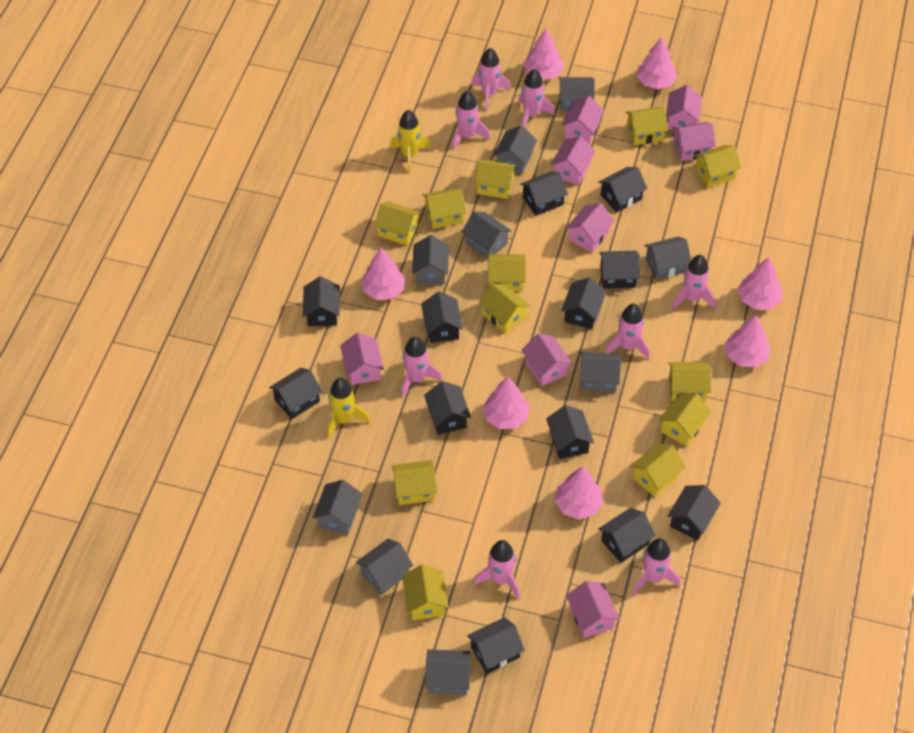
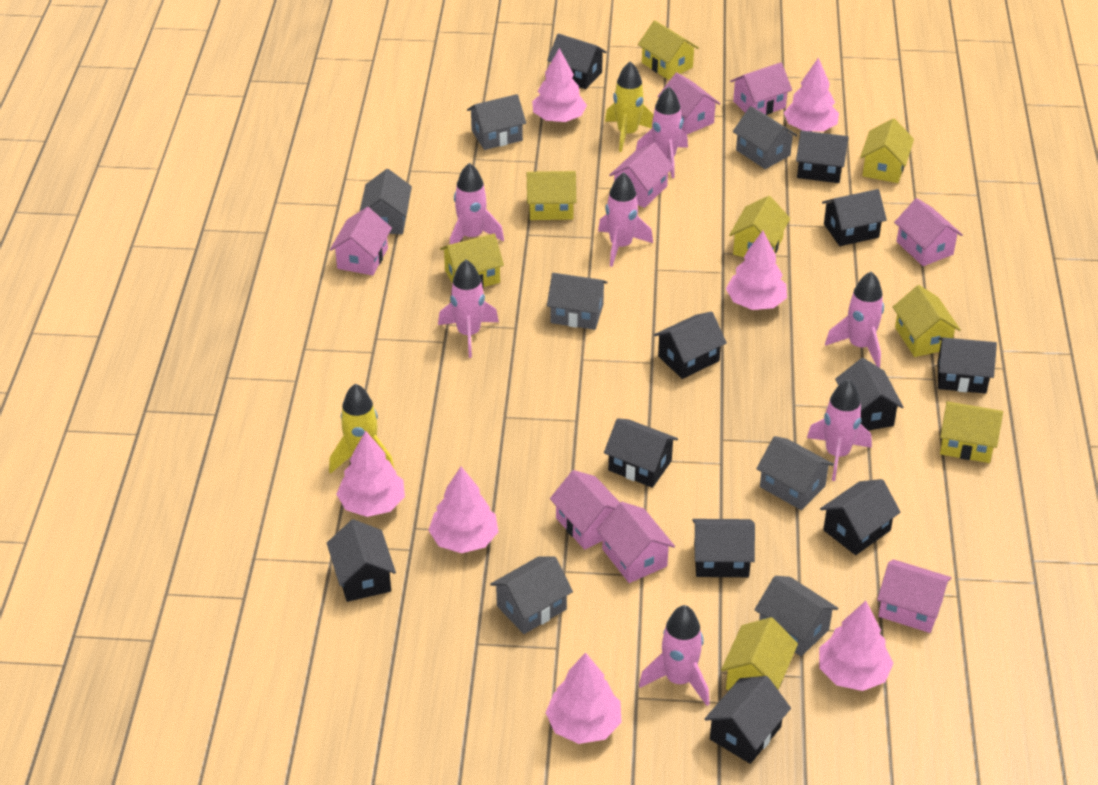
black house: [269,368,322,419] [303,276,340,326] [421,291,463,343] [424,381,471,435] [467,617,525,674] [520,171,568,216] [546,405,594,459] [561,277,606,329] [598,167,647,212] [599,251,640,289] [599,508,656,563] [668,485,721,540] = 12 -> [327,519,396,602] [547,33,607,89] [604,418,678,488] [654,311,727,379] [692,519,755,577] [705,676,791,764] [796,130,848,183] [820,479,901,555] [822,189,887,246] [835,358,903,430] [938,337,997,394] = 11
grey house: [313,480,363,535] [356,539,413,595] [412,235,449,284] [425,649,471,695] [462,211,512,259] [493,125,537,175] [559,77,595,111] [580,352,621,393] [644,237,691,280] = 9 -> [359,169,412,234] [467,94,526,150] [490,556,573,634] [547,273,608,330] [733,106,798,169] [754,576,838,656] [756,436,834,510] = 7
pink rocket: [401,336,442,397] [452,90,490,150] [471,48,511,111] [473,540,520,599] [519,69,555,127] [605,303,650,360] [633,538,680,595] [672,255,716,309] = 8 -> [438,259,499,358] [449,163,504,245] [598,172,653,267] [636,87,688,178] [639,605,709,706] [807,379,872,481] [825,271,884,368] = 7
yellow house: [374,201,421,246] [392,460,437,505] [402,564,448,620] [423,187,466,229] [475,159,516,199] [478,283,530,334] [488,254,526,291] [626,107,668,145] [630,443,686,497] [659,393,711,446] [669,362,711,401] [694,145,741,188] = 12 -> [440,234,504,287] [526,171,576,220] [638,20,699,80] [721,617,798,690] [729,196,790,257] [860,118,914,183] [893,285,961,357] [940,401,1003,463] = 8

